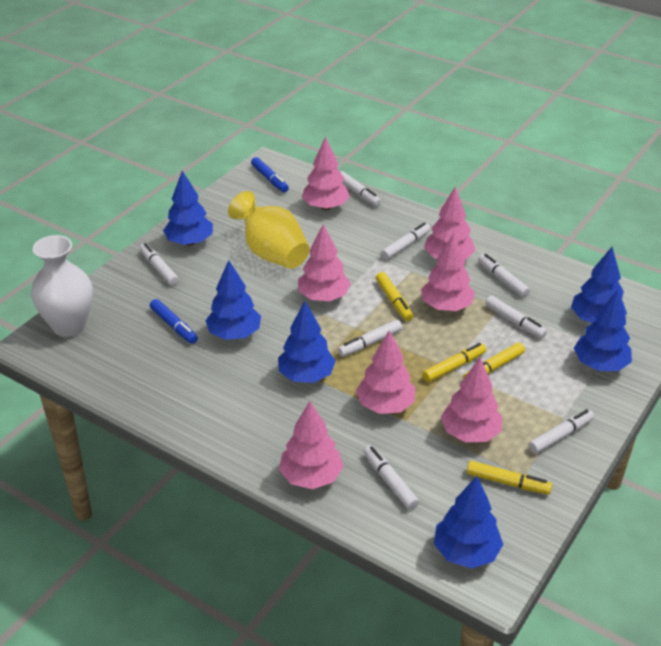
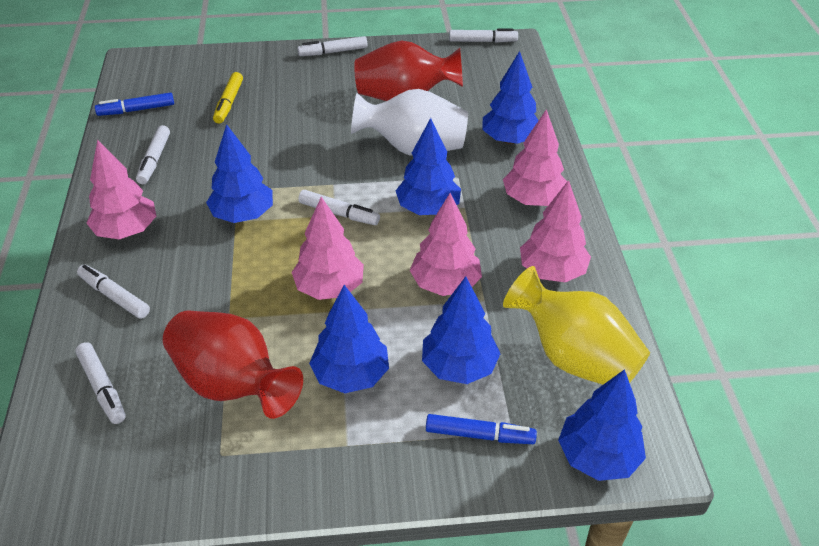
pink tree: [279,401,344,489] [298,224,351,301] [302,136,350,210] [356,330,415,414] [421,233,475,311] [424,187,476,259] [441,358,502,442] = 7 -> [86,139,156,239] [291,197,364,300] [410,193,482,296] [503,109,567,206] [520,180,591,282] = 5
red vase: none = 0 -> [163,311,303,419] [354,41,463,101] = 2
white marker: [140,243,179,286] [338,320,402,357] [340,171,381,206] [364,445,419,510] [381,223,431,260] [478,254,530,297] [485,296,547,339] [528,409,594,454] = 8 -> [75,342,126,424] [77,265,150,319] [136,125,170,184] [297,36,368,56] [298,190,380,225] [449,28,518,43] = 6
yellow marker: [376,272,413,321] [422,343,486,382] [464,343,525,378] [467,461,552,495] = 4 -> [213,72,243,124] = 1

